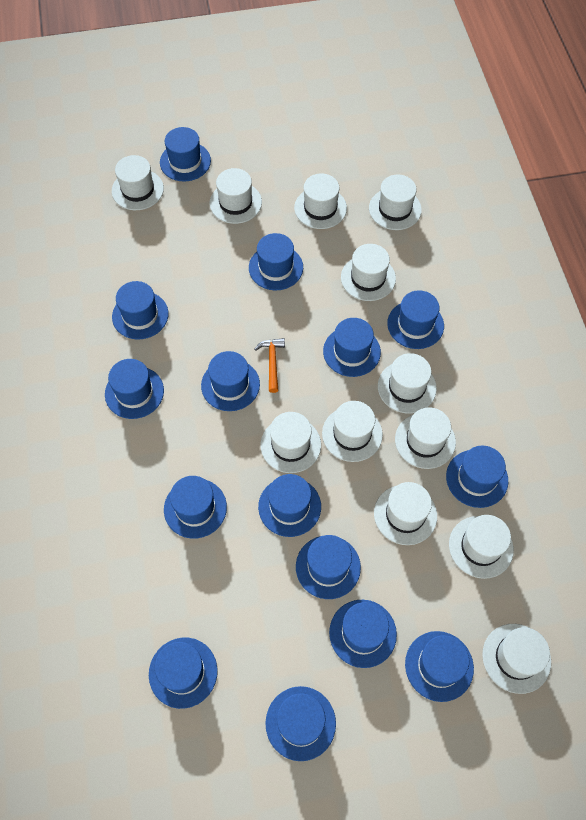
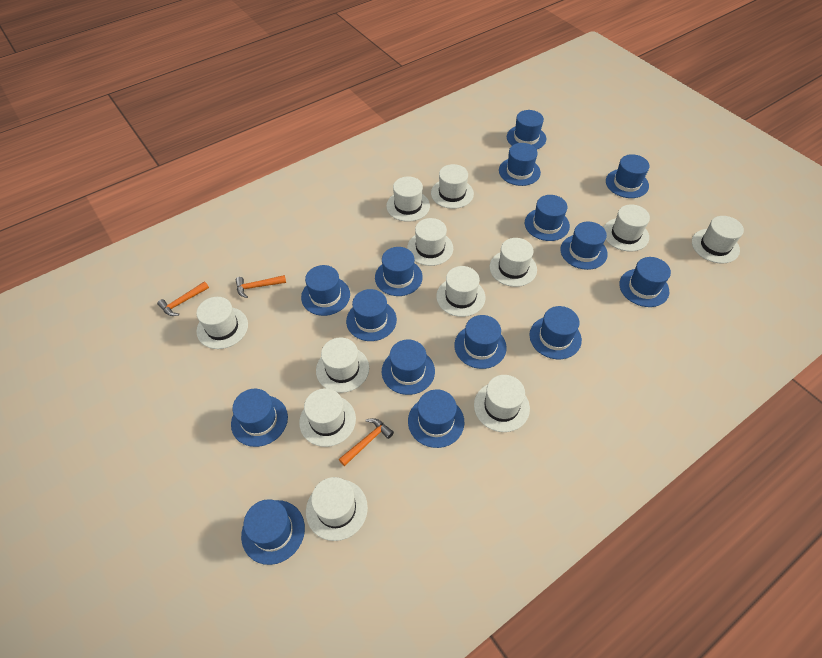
orange hammer: [255,338,285,393] = 1 -> [157,281,209,316] [236,275,286,298] [339,418,394,466] = 3

